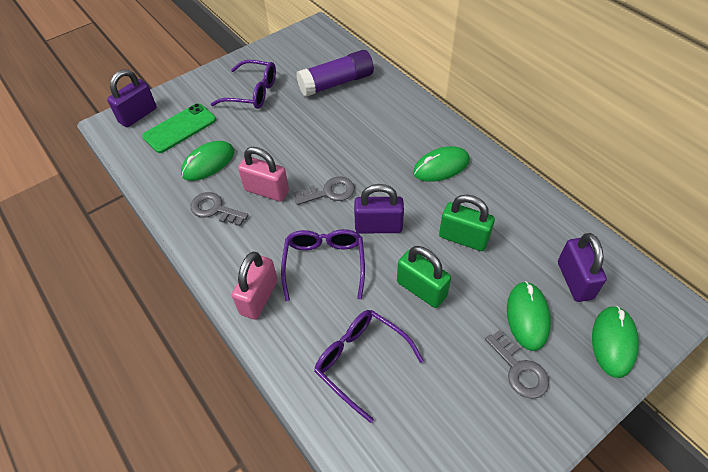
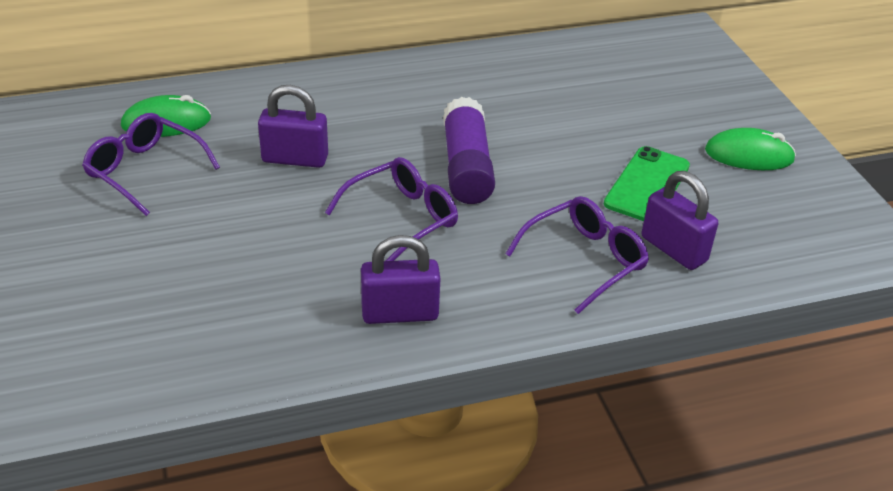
green mouse: [181,141,234,181] [413,146,470,182] [507,281,551,351] [592,306,639,378] = 4 -> [121,95,211,137] [705,128,796,170] = 2
green padlock: [397,246,451,308] [439,195,495,251] = 2 -> none = 0
grey key: [190,192,249,226] [294,176,355,205] [485,330,549,399] = 3 -> none = 0
pink padlock: [232,252,278,320] [238,147,289,202] = 2 -> none = 0

